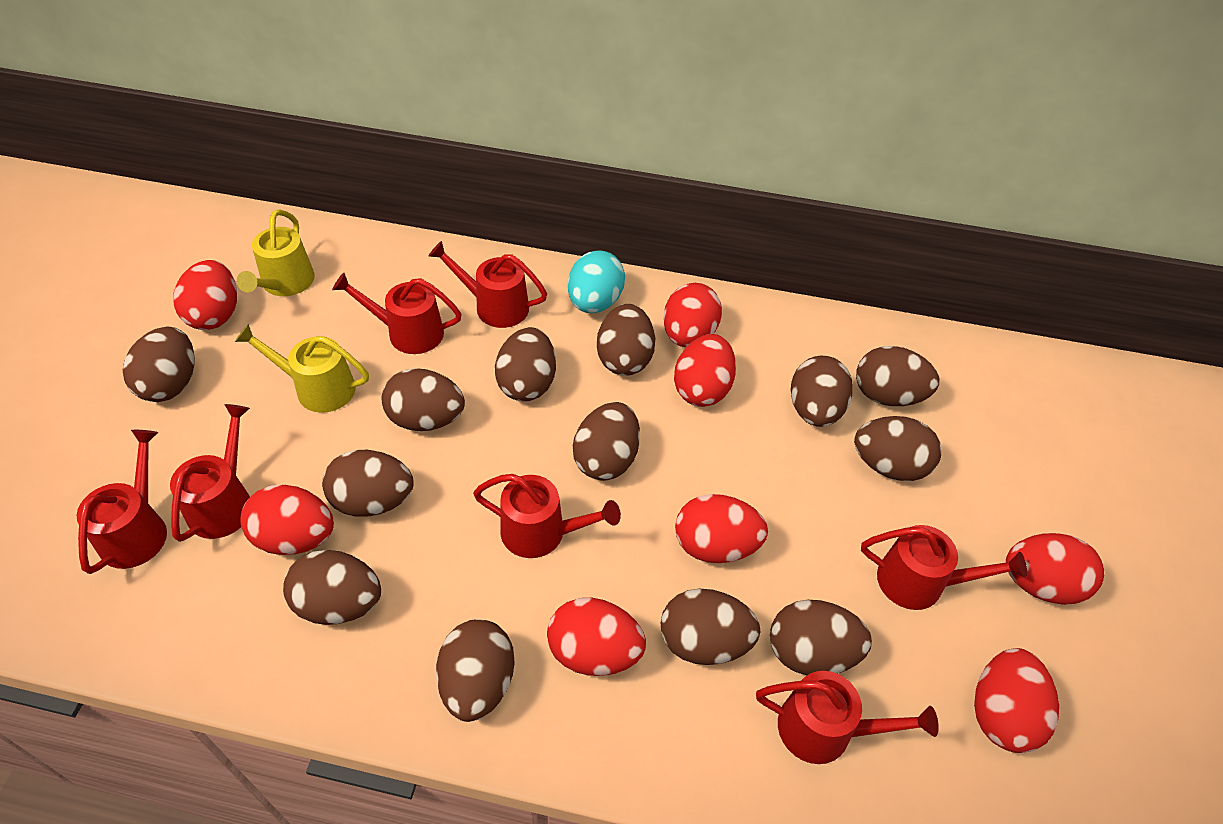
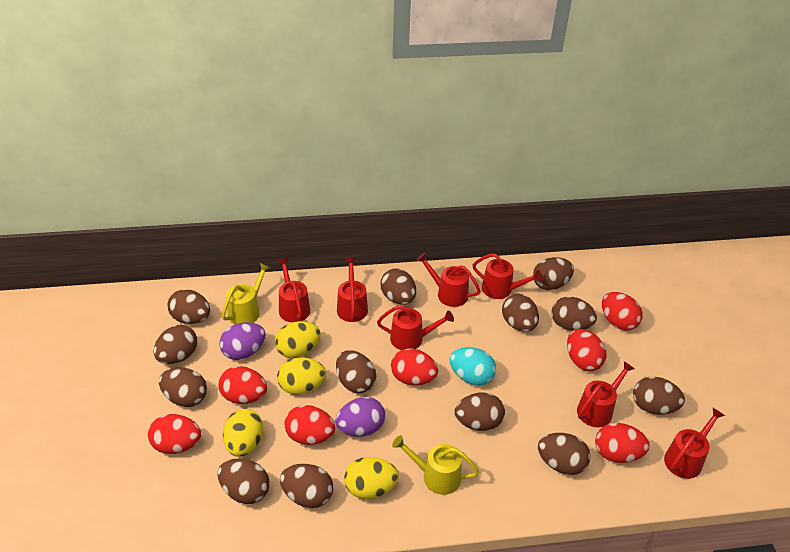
purple egg: none = 0 -> [219,322,266,360] [335,397,385,437] = 2
red egg: [173,260,237,330] [240,485,334,555] [547,598,646,676] [663,283,722,347] [674,334,736,407] [675,494,768,563] [974,648,1059,753] [1006,533,1104,605] = 8 -> [148,414,201,454] [219,366,267,404] [284,405,335,445] [391,348,438,385] [567,329,606,371] [595,423,649,463] [602,292,643,331] = 7
yellow egg: none = 0 -> [223,409,263,457] [275,321,321,358] [277,357,326,395] [344,457,399,499] = 4

